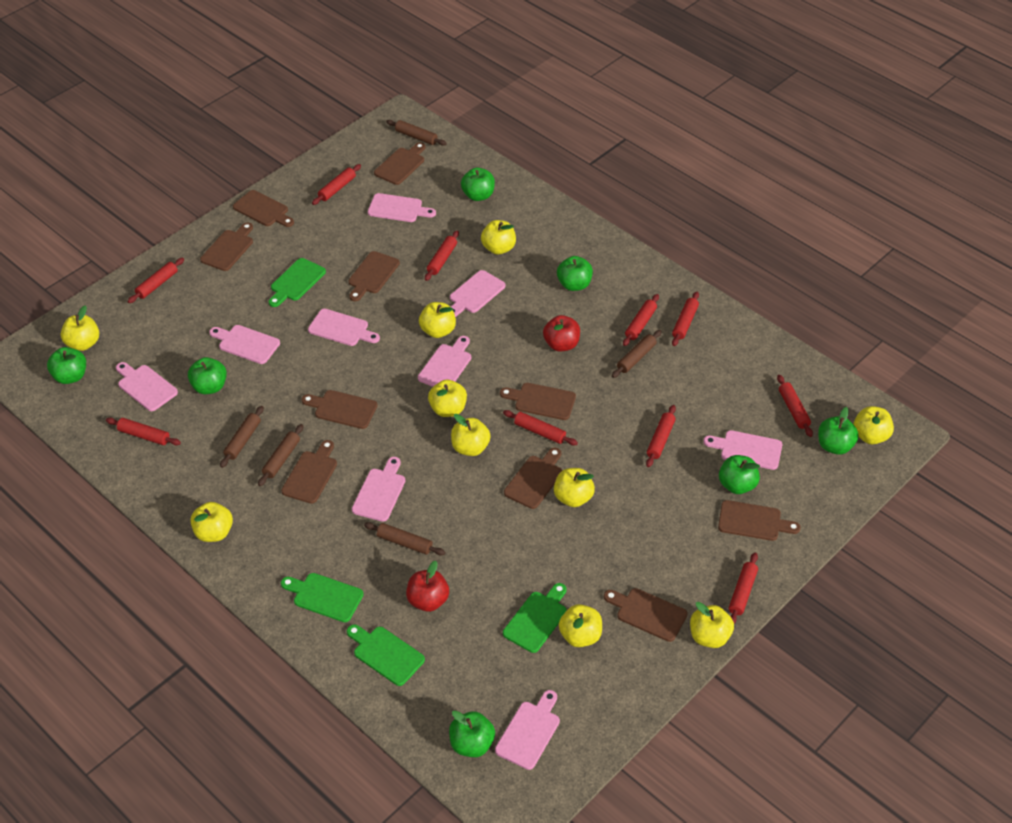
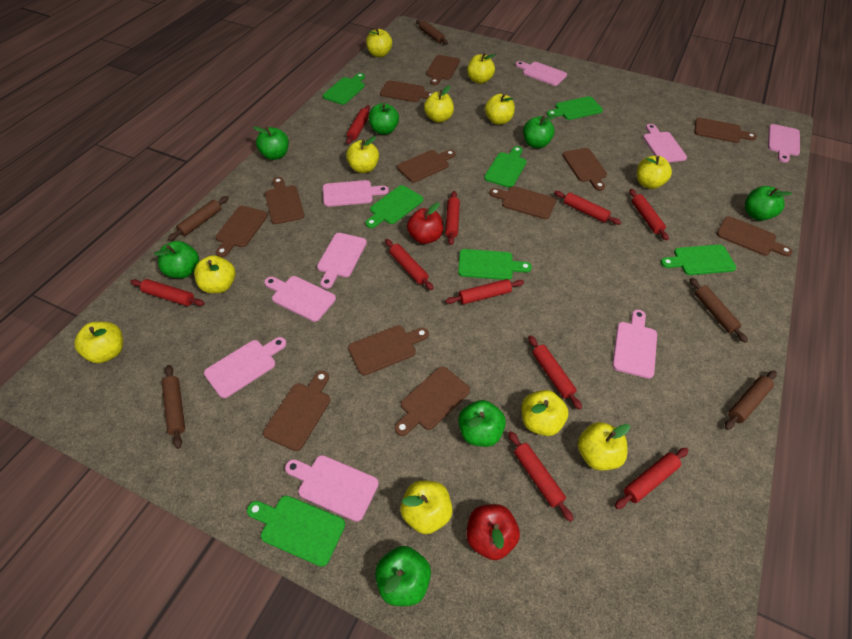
brown cutting board: [200,223,253,271] [233,190,294,227] [281,440,337,504] [302,390,378,429] [348,251,400,301] [374,142,425,185] [500,383,576,420] [504,448,562,509] [604,588,688,642] [718,500,801,541] = 10 -> [215,206,268,257] [263,371,330,451] [265,177,305,224] [348,325,429,375] [380,80,432,102] [395,367,470,436] [397,150,456,183] [426,55,460,85] [489,186,556,219] [562,148,607,191] [694,118,757,143] [717,216,793,256] = 12
green cutting board: [269,258,326,307] [281,573,364,622] [347,624,425,686] [503,583,567,653] = 4 -> [247,496,345,567] [323,73,365,105] [366,185,423,228] [458,249,532,280] [484,146,527,188] [547,96,603,120] [661,245,736,275] = 7
yellow apple: [61,305,99,351] [190,502,233,542] [419,302,456,338] [428,379,467,417] [451,414,491,456] [481,220,516,254] [554,468,595,507] [559,604,602,647] [690,602,734,648] [853,406,894,444] = 10 -> [74,322,123,363] [194,255,235,293] [346,136,379,173] [366,28,392,57] [400,481,453,534] [424,85,454,123] [467,53,496,84] [485,94,515,125] [521,390,568,436] [578,422,630,470] [637,156,672,189] = 11

